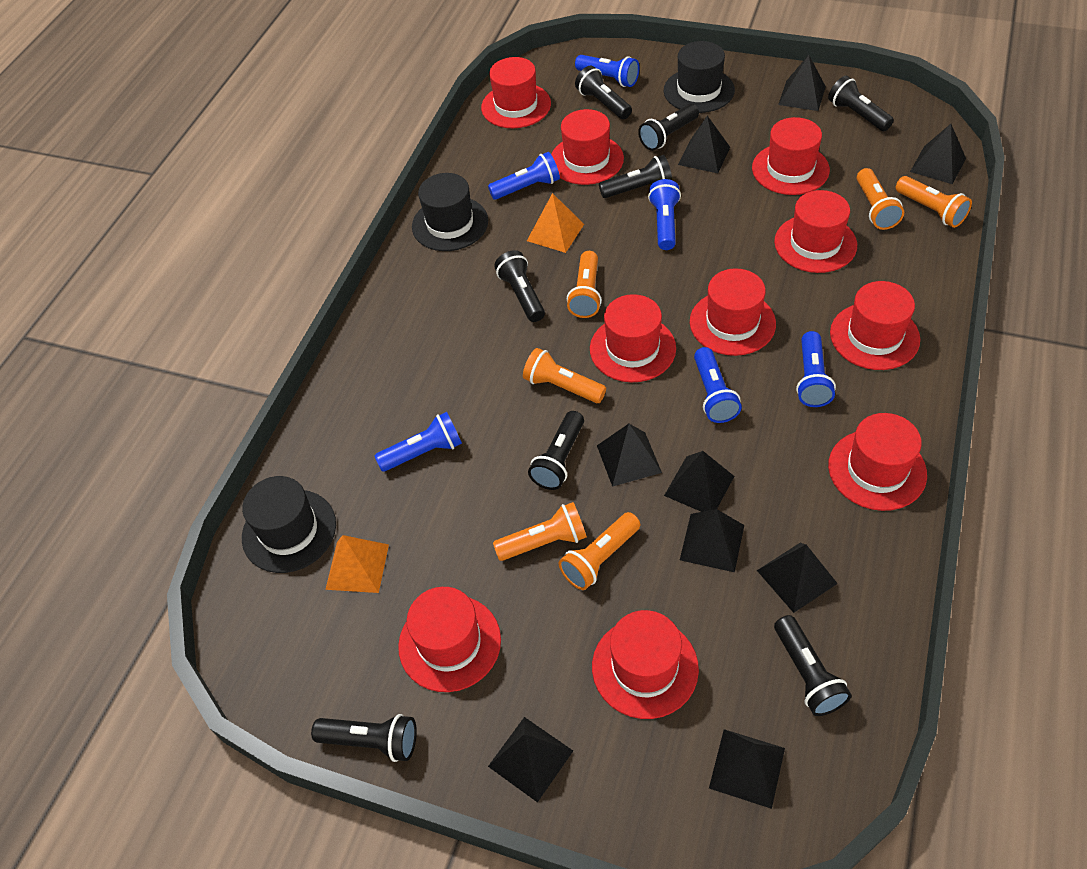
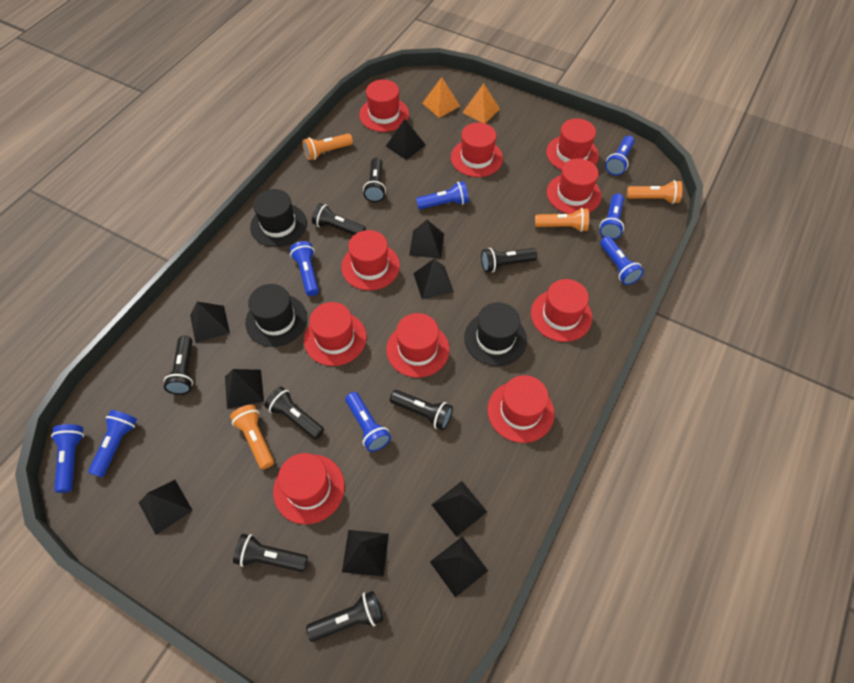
blue flashlight: [375,412,462,472] [488,152,560,200] [575,55,639,87] [648,179,681,250] [694,347,742,423] [796,331,836,407] = 6 -> [51,424,84,493] [88,410,137,477] [290,241,319,296] [345,392,391,452] [416,181,469,209] [599,194,624,240] [600,236,644,285] [605,135,635,176] = 8
orange flashlight: [493,502,587,561] [523,348,606,403] [559,512,640,590] [567,251,602,318] [857,168,904,230] [896,176,972,228] = 6 -> [230,405,274,469] [302,134,353,160] [535,208,589,232] [627,180,682,204] = 4

